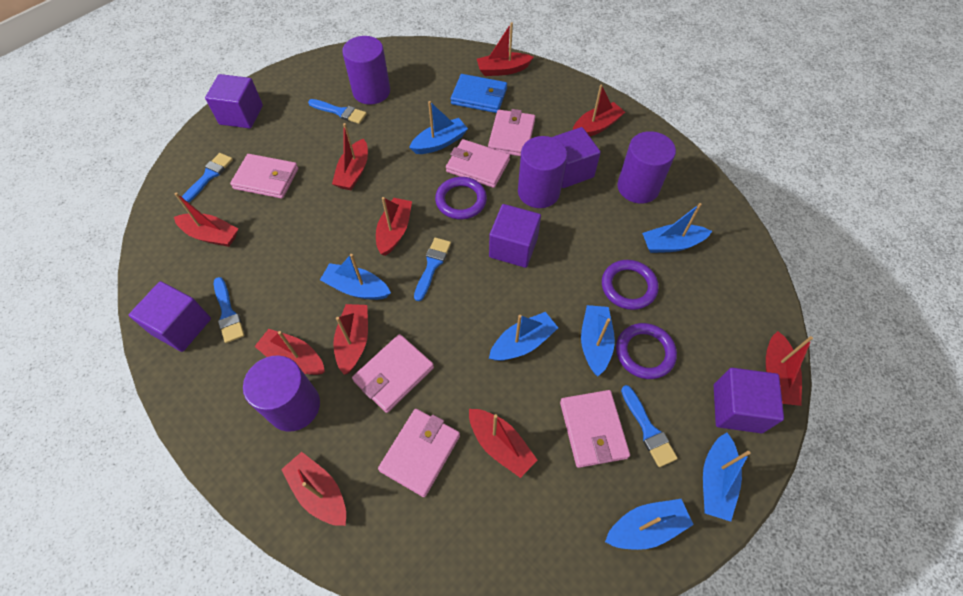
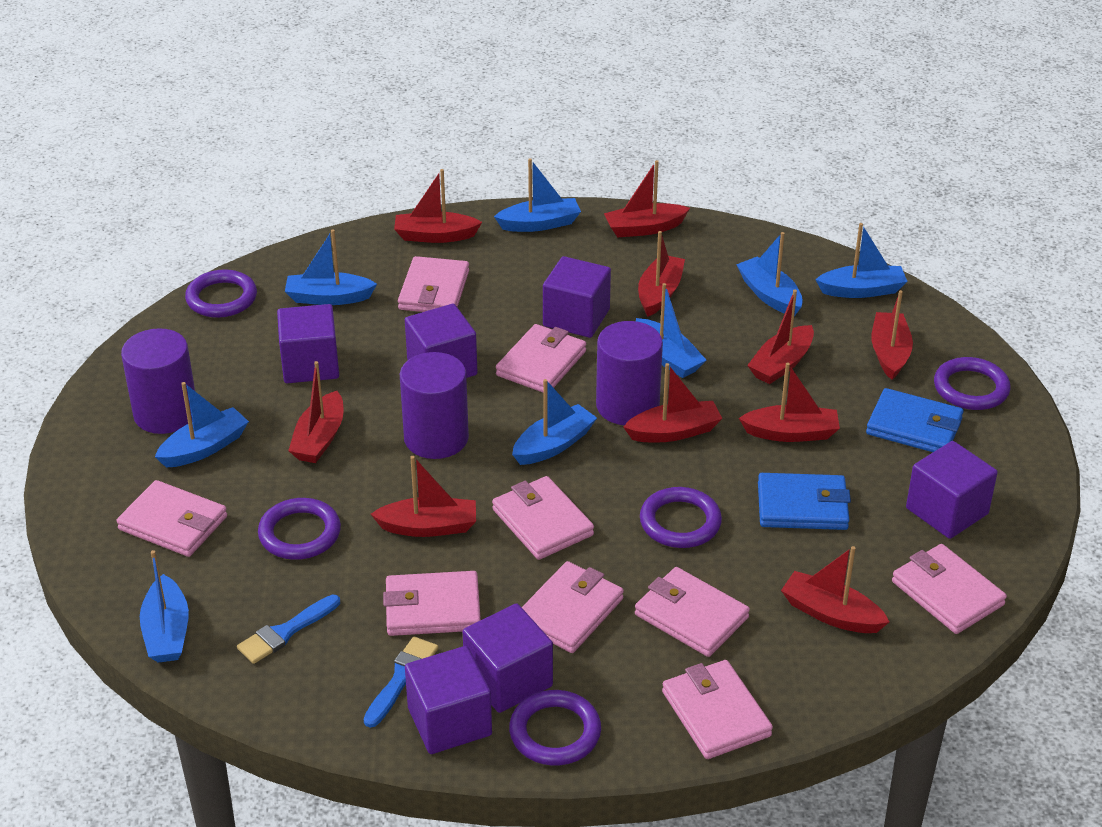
blue boat: [320,254,391,300] [409,101,468,154] [489,312,558,361] [581,305,615,376] [605,499,694,550] [642,203,712,253] [703,433,750,522] = 7 -> [140,550,189,663] [155,382,249,467] [285,230,377,305] [494,158,581,232] [512,379,597,465] [636,283,706,378] [736,232,803,316] [815,223,908,298] = 8
blue brush: [182,153,233,203] [214,277,244,343] [308,99,367,124] [414,238,451,301] [621,385,678,467] = 5 -> [237,594,340,664] [364,637,438,728] = 2
blue wallet: [451,74,507,113] = 1 -> [758,473,851,530] [866,388,964,452] = 2
pink wallet: [230,154,298,199] [352,334,434,413] [378,409,460,497] [446,139,510,188] [488,109,535,156] [560,390,630,468] = 6 -> [117,480,227,557] [383,571,481,636] [398,256,469,312] [492,476,594,560] [496,324,586,392] [522,561,624,653] [635,567,750,657] [662,660,773,759] [892,544,1007,634] = 9
purple cube: [129,281,211,352] [205,74,263,129] [489,204,541,268] [553,127,601,188] [714,368,784,433] = 5 -> [277,304,339,383] [405,304,478,378] [405,646,492,754] [463,603,553,713] [543,256,611,338] [906,441,998,539] = 6
purple cylinder: [243,355,320,432] [342,36,390,105] [518,136,567,208] [617,131,676,203] = 4 -> [121,328,195,434] [400,352,469,459] [596,321,663,425] = 3
purple ring: [435,177,487,219] [602,260,659,310] [616,323,677,379] = 3 -> [185,269,257,318] [258,498,341,560] [509,690,601,765] [640,487,722,548] [934,357,1010,410] = 5

